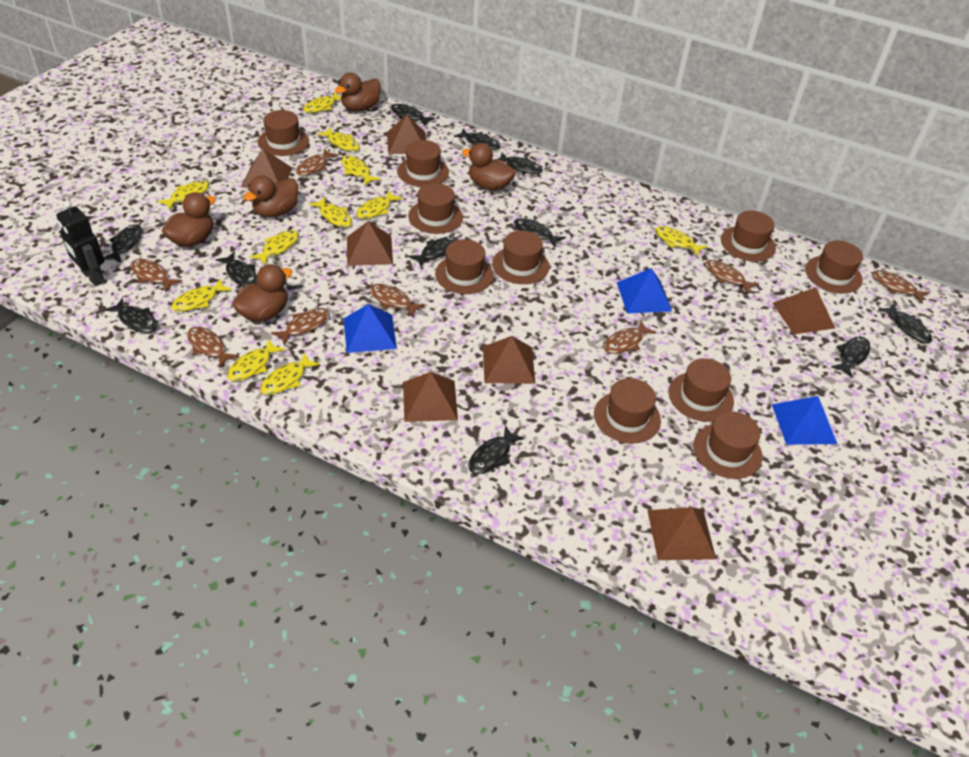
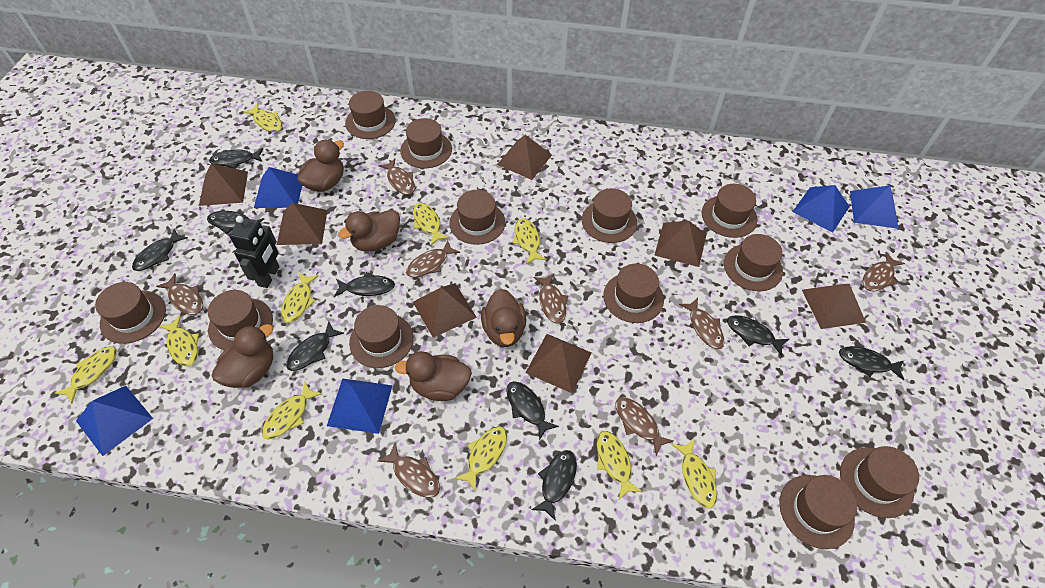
black fish: [104,224,142,263] [104,298,158,333] [216,252,257,287] [391,104,435,126] [408,237,459,267] [454,128,500,150] [468,425,524,474] [498,153,543,174] [514,218,565,247] [831,336,870,378] [879,303,932,343] = 11 -> [132,229,188,271] [207,211,264,234] [209,148,263,169] [286,321,344,371] [334,272,395,297] [506,381,559,440] [531,450,577,521] [727,315,789,356] [839,346,904,381] = 9
blue pyramid: [344,304,397,353] [617,268,672,314] [772,396,837,445] = 3 -> [76,386,153,456] [254,167,302,208] [327,378,393,434] [792,185,850,232] [850,185,899,229] = 5
brown hat: [258,110,309,156] [397,140,449,187] [408,183,463,234] [435,239,494,294] [492,230,550,284] [594,378,661,444] [669,359,734,422] [693,411,763,479] [721,211,776,262] [805,241,863,293] = 10 -> [95,282,166,344] [208,290,273,350] [345,91,396,139] [349,305,413,368] [400,118,452,168] [449,190,506,245] [582,188,637,243] [603,263,664,323] [702,184,758,238] [724,234,783,291] [779,475,857,549] [840,446,919,518] = 12
yellow fish: [157,181,209,210] [171,279,232,312] [227,339,285,381] [250,230,299,265] [260,353,320,395] [303,92,341,113] [309,197,352,227] [317,128,360,151] [341,156,380,186] [356,190,403,219] [655,226,708,256] = 11 -> [55,346,117,404] [159,315,199,366] [243,103,283,132] [262,382,322,440] [281,272,319,323] [413,203,450,245] [454,426,507,491] [513,218,546,264] [597,431,643,499] [672,439,717,509] = 10

